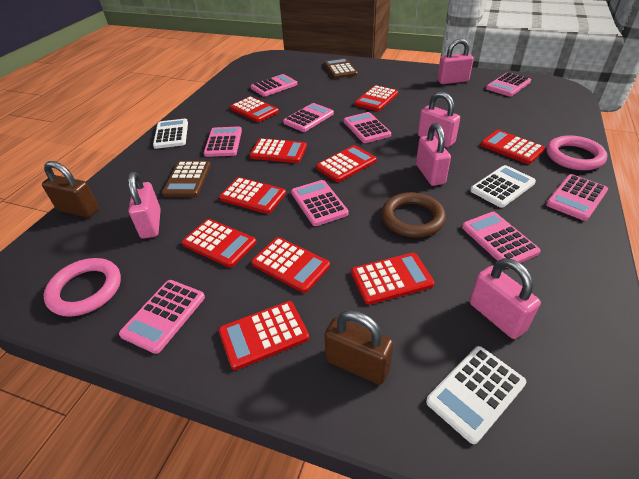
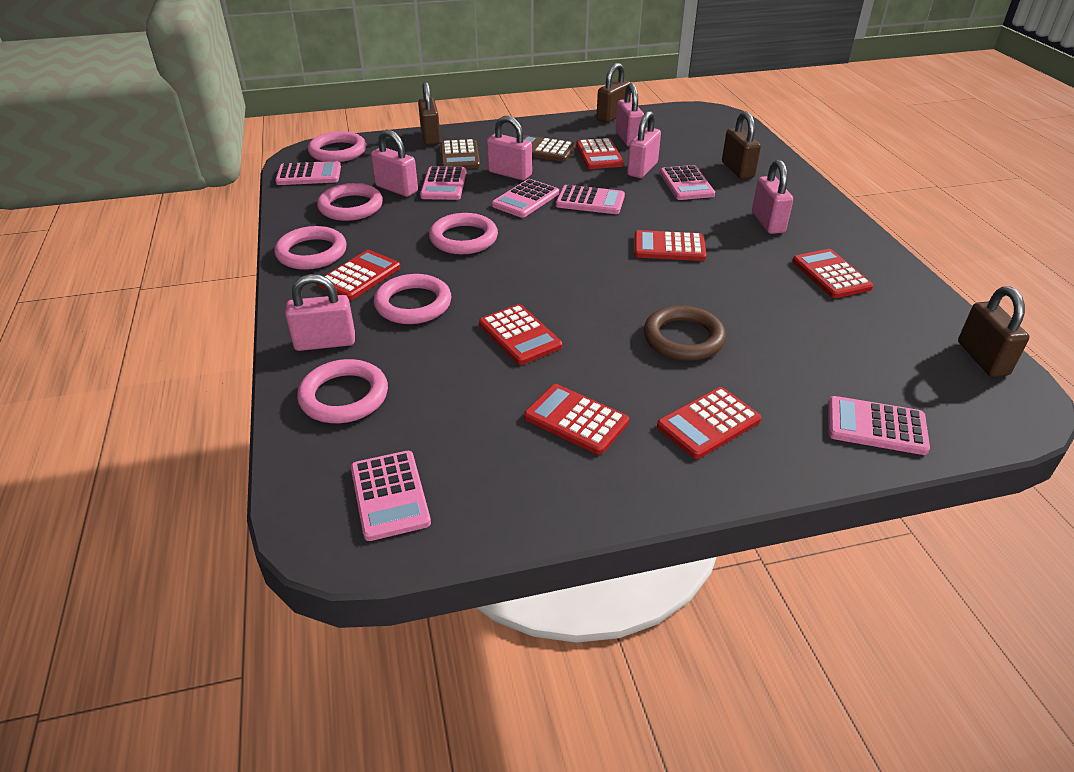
brown padlock: [42,161,99,218] [324,310,394,385] = 2 -> [418,82,441,145] [597,63,631,123] [722,111,761,179] [958,286,1030,377] = 4
pink calculator: [119,280,205,354] [204,126,242,157] [251,74,297,97] [283,103,334,132] [291,180,349,226] [344,112,391,143] [462,212,541,268] [486,72,531,96] [546,174,608,221] = 9 -> [275,161,341,185] [351,451,431,541] [420,166,466,200] [492,179,559,218] [556,185,625,214] [660,165,715,200] [828,396,930,455] = 7
pink padlock: [128,172,161,239] [416,123,451,186] [418,92,460,147] [437,39,474,84] [470,258,541,339] = 5 -> [285,274,355,351] [371,130,418,197] [487,116,532,180] [616,83,644,147] [627,111,661,178] [752,160,793,234] = 6
pink ring: [44,258,121,317] [546,135,608,171] = 2 -> [274,226,347,270] [297,359,388,423] [308,131,366,162] [317,183,383,221] [374,274,451,324] [429,213,498,254] = 6
red calculator: [182,219,256,268] [219,177,286,214] [219,301,309,370] [230,96,279,122] [250,138,307,163] [251,237,330,293] [316,145,377,182] [351,253,434,305] [355,85,398,111] [481,130,545,164] = 10 -> [318,250,401,300] [479,304,562,365] [524,384,629,455] [576,138,624,169] [634,230,706,261] [657,387,761,459] [792,249,873,298] = 7
white calculator: [153,119,188,149] [426,346,526,444] [470,165,536,208] = 3 -> none = 0

